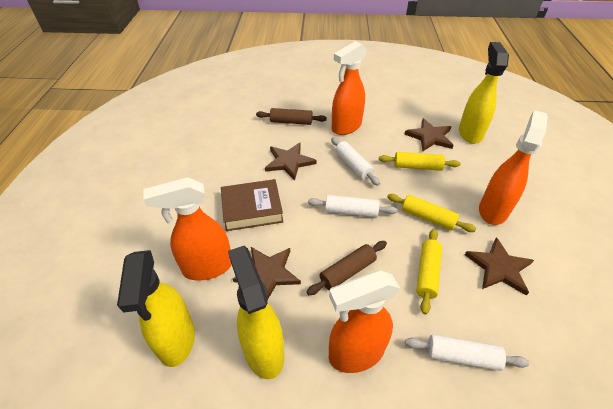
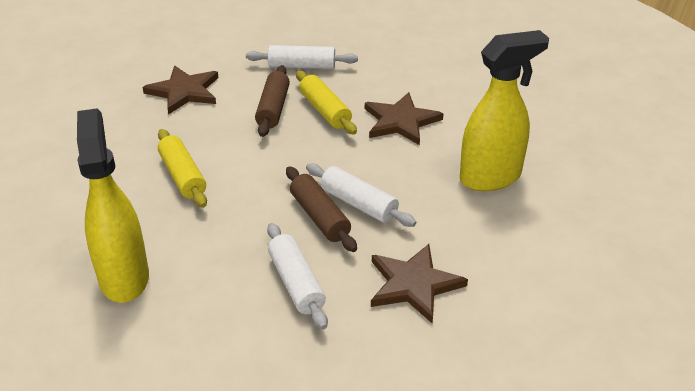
brown book: [221,179,283,231] = 1 -> none = 0
brown star: [233,247,301,299] [265,142,317,181] [405,118,454,151] [465,237,534,295] = 4 -> [143,65,218,115] [365,92,444,145] [371,244,468,323] = 3
orange spray bottle: [143,177,232,281] [329,270,400,373] [332,41,367,135] [479,110,548,225] = 4 -> none = 0
yellow rolling pin: [379,152,461,171] [387,194,476,232] [416,229,442,315] = 3 -> [158,129,207,208] [296,71,357,135] = 2
yellow spray bottle: [117,250,195,367] [228,246,284,379] [459,42,509,144] = 3 -> [77,108,149,303] [460,30,549,191] = 2

